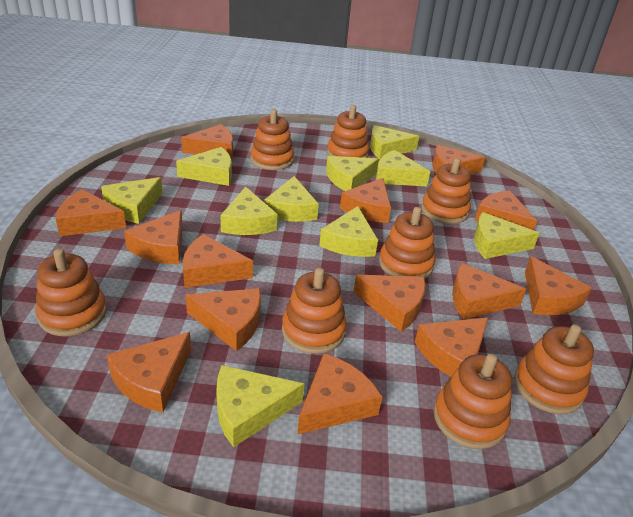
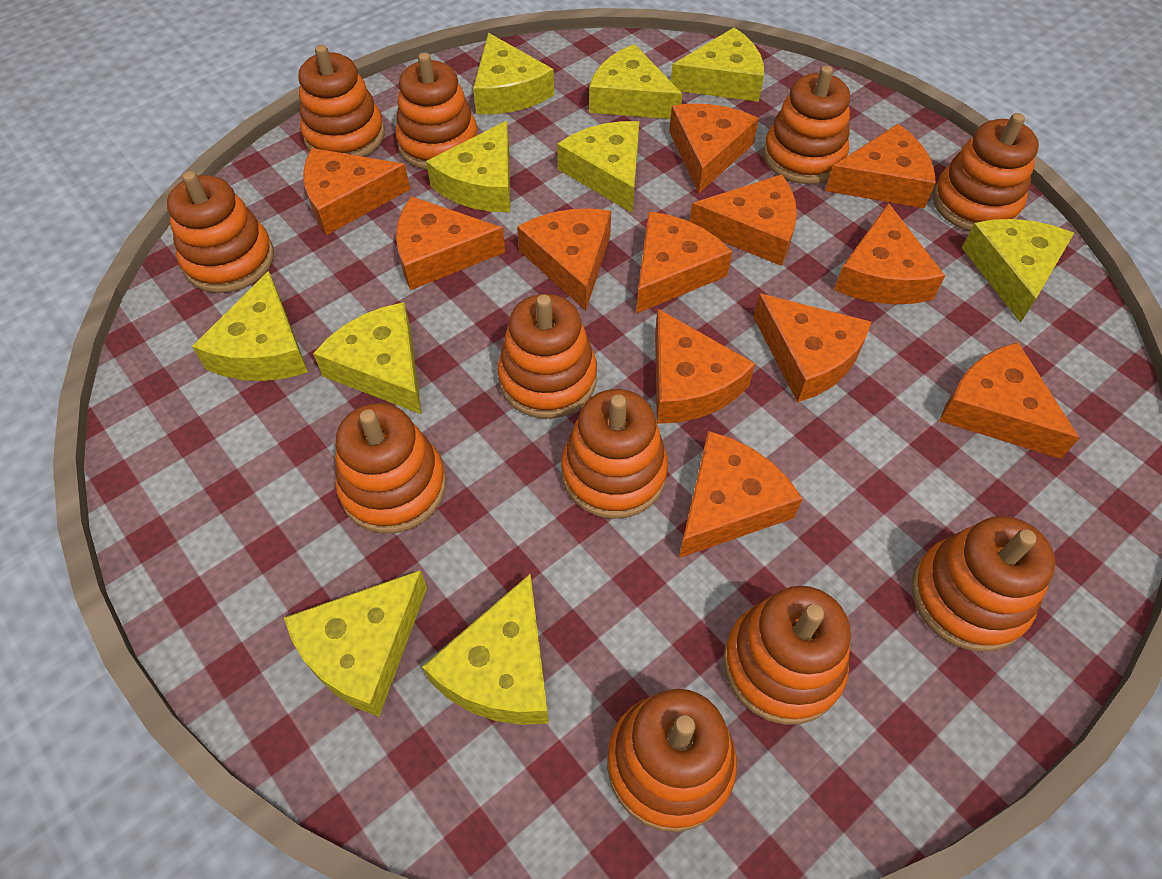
orange cheese: [56,189,126,236] [107,332,191,413] [124,210,183,264] [181,124,233,159] [183,234,253,288] [186,288,261,351] [297,353,382,435] [340,178,391,223] [353,275,425,332] [415,317,488,377] [433,145,485,175] [452,263,526,320] [475,190,537,230] [525,256,592,315] = 14 -> [303,148,410,235] [396,196,505,290] [517,208,611,311] [636,212,732,314] [655,309,755,424] [669,104,759,193] [679,431,803,558] [690,174,797,266] [753,293,872,403] [825,124,936,209] [834,203,945,304] [940,342,1080,459] = 12
orange stacking toy: [35,249,107,336] [251,109,294,170] [282,268,347,354] [327,105,369,158] [379,207,435,279] [421,158,471,224] [434,354,512,449] [514,324,594,414] = 8 -> [167,171,274,293] [299,45,385,157] [335,403,446,534] [395,53,478,170] [498,294,597,419] [561,389,668,519] [607,689,737,832] [723,586,851,725] [764,66,850,184] [911,516,1055,652] [933,113,1039,231] = 11

